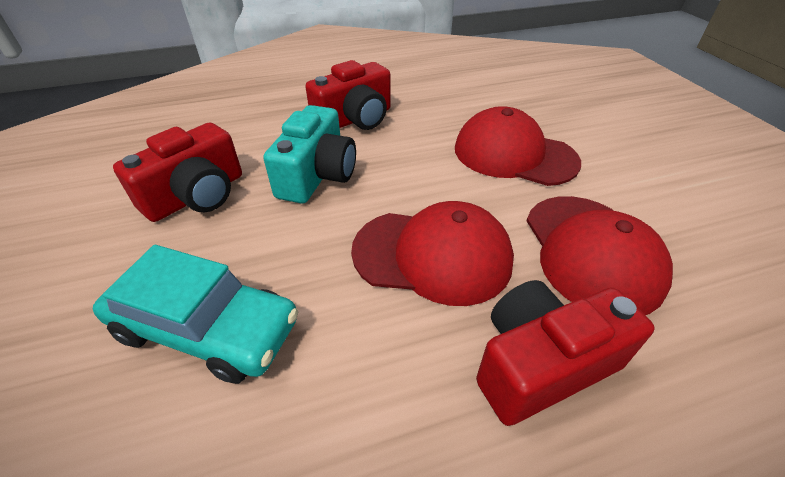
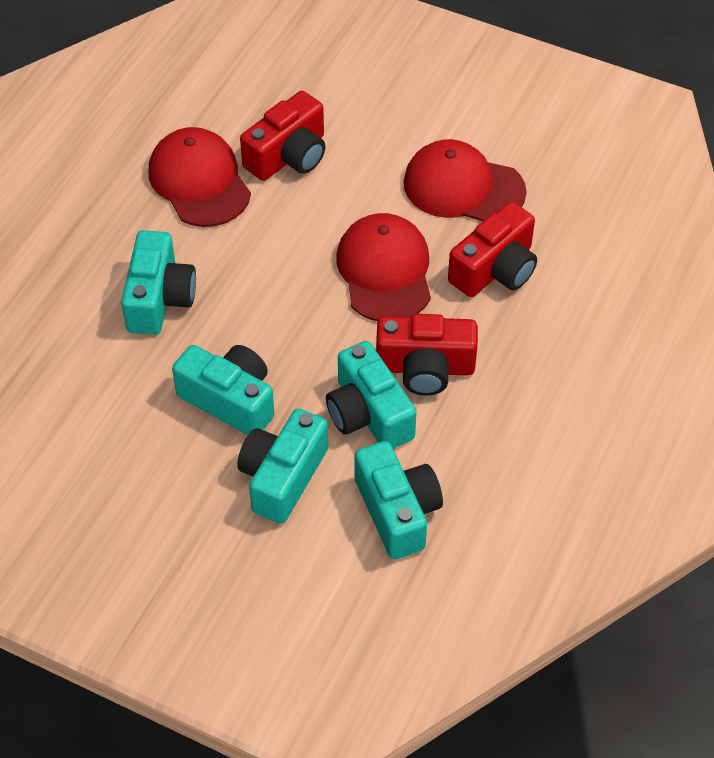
turquoise camera: [263,105,356,203] = 1 -> [121,230,196,335] [172,345,274,435] [237,408,328,524] [326,341,416,449] [354,441,443,559] = 5
turquoise car: [93,245,298,384] = 1 -> none = 0

